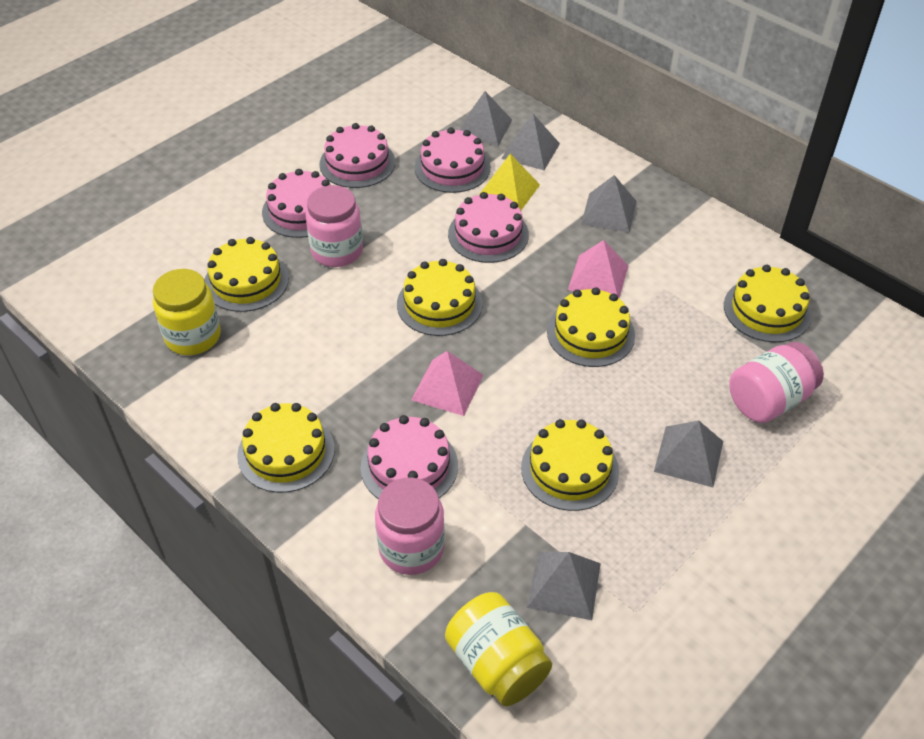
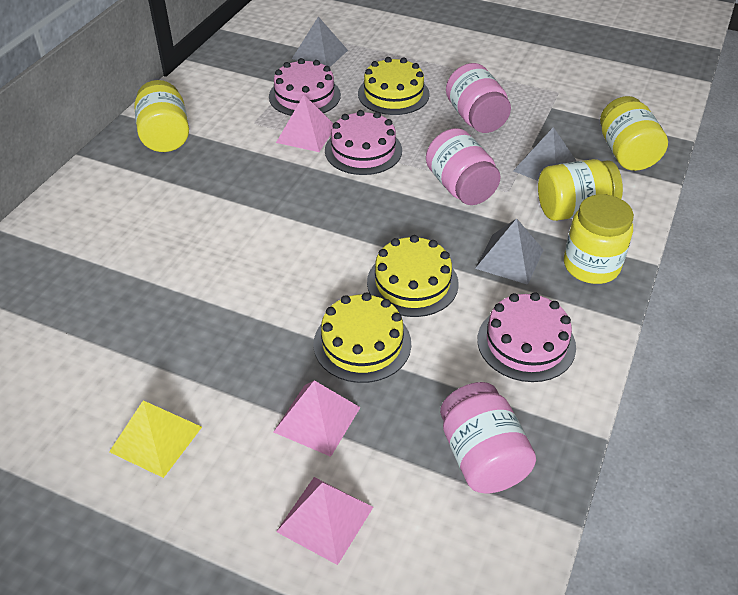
grey pyramid: [460,91,512,146] [501,114,560,170] [527,552,601,620] [581,175,637,233] [654,421,723,487] = 5 -> [292,17,348,67] [475,218,544,285] [513,127,576,181] = 3
pink cake: [262,169,330,238] [319,123,395,188] [361,415,458,499] [415,127,491,193] [448,192,529,263] = 5 -> [269,58,341,116] [325,110,402,175] [477,292,576,382] = 3
pink pyramid: [411,351,484,416] [568,240,629,298] = 2 -> [273,380,361,457] [276,95,334,152] [276,477,373,565] = 3
yellow cake: [205,237,289,312] [237,403,335,493] [397,259,483,336] [521,419,619,511] [547,287,635,367] [724,265,812,342] = 6 -> [314,292,411,383] [358,57,430,115] [367,235,459,317] = 3
yellow jar: [153,269,221,355] [445,592,552,706] = 2 -> [134,80,189,152] [538,159,623,221] [564,194,634,284] [600,96,668,171] = 4

